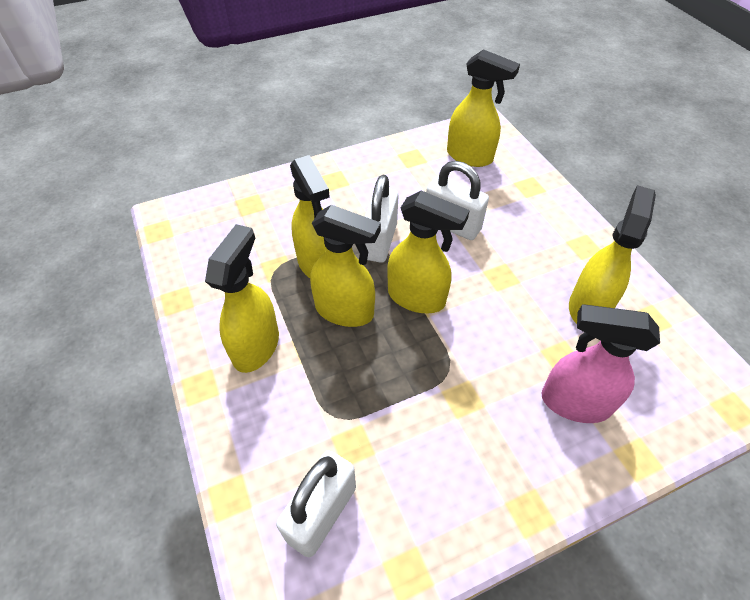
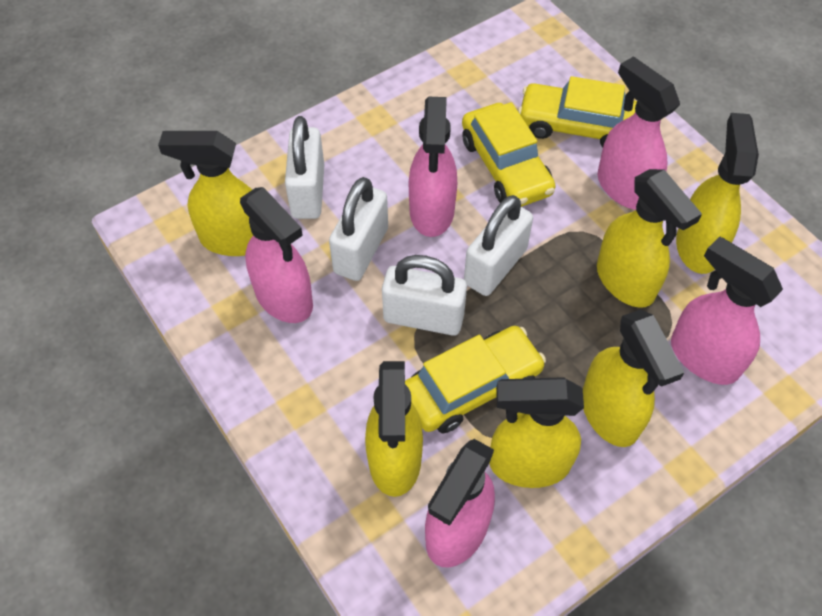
pink spray bottle: [541,304,660,423] = 1 -> [240,187,313,323] [409,97,457,237] [425,439,495,568] [597,56,680,210] [671,236,783,385] = 5
white padlock: [276,450,356,557] [365,175,399,263] [426,161,489,240] = 3 -> [285,116,324,219] [329,177,388,281] [382,255,467,336] [464,195,533,296] = 4
yellow car: none = 0 -> [405,326,546,434] [462,102,556,207] [518,76,637,148] = 3

